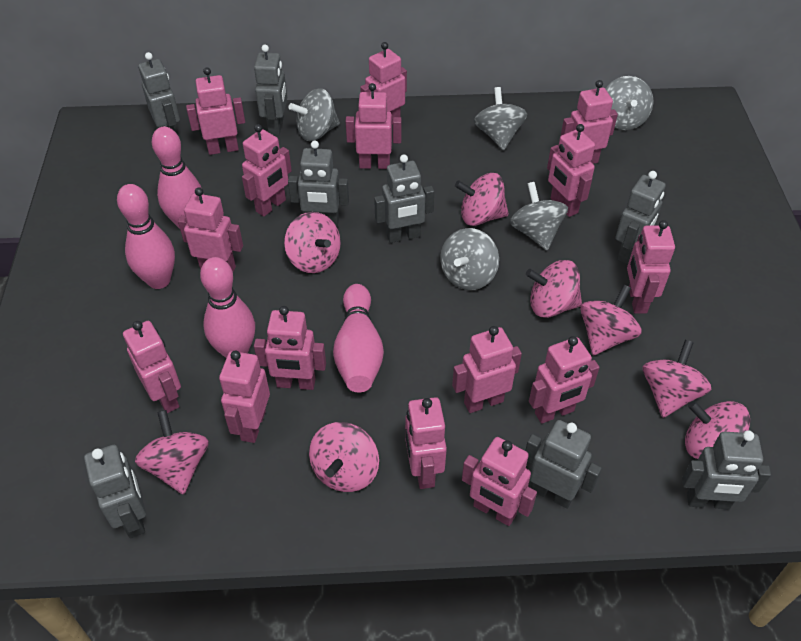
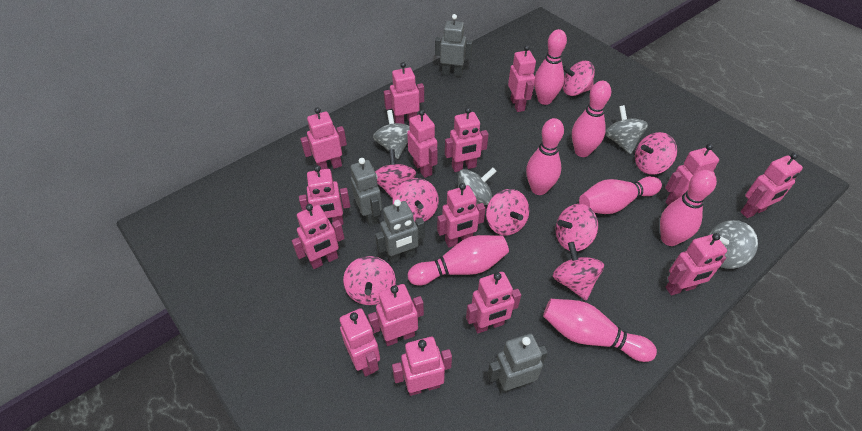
grey robot: [84,445,146,538] [138,52,180,133] [254,45,287,136] [288,140,349,227] [374,154,434,243] [525,420,602,509] [615,171,666,264] [682,430,771,509] = 8 -> [351,158,382,226] [375,199,425,264] [435,14,472,77] [487,334,548,394] = 4
grey spinning top: [288,88,340,141] [440,228,499,290] [474,87,527,150] [510,182,568,250] [606,76,653,130] = 5 -> [373,110,410,159] [458,168,497,205] [605,105,648,154] [709,220,758,269] = 4
pink bowling pin: [117,184,175,289] [152,127,204,229] [200,257,255,358] [333,284,384,392] = 4 -> [408,235,509,286] [526,118,564,195] [534,29,567,105] [543,299,657,362] [572,81,611,157] [579,176,662,214] [660,170,717,246] = 7

